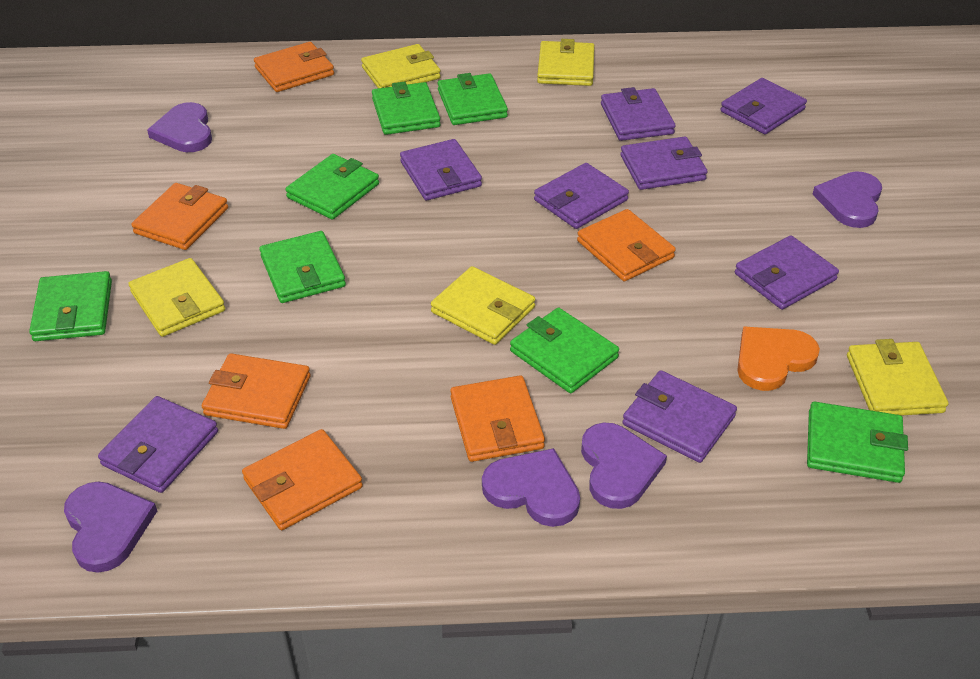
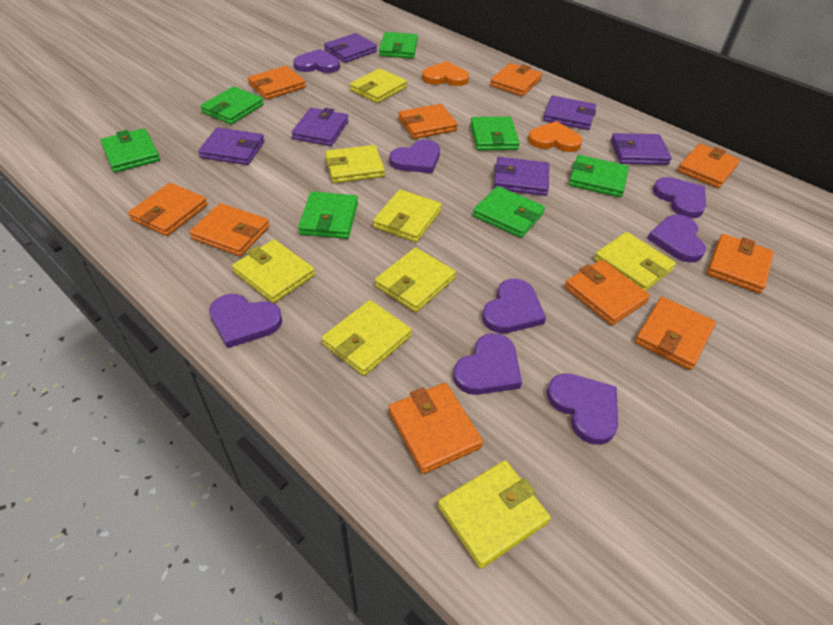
orange heart: [737,327,820,391] = 1 -> [422,61,469,86] [528,121,583,152] = 2
orange wallet: [131,183,228,250] [202,353,310,429] [242,429,363,530] [254,42,334,92] [450,375,545,462] [577,209,676,281] = 6 -> [128,183,208,236] [189,203,270,256] [248,66,306,100] [389,383,483,474] [399,104,458,139] [490,63,542,96] [565,260,650,325] [635,297,716,370] [677,143,740,188] [707,234,774,294] = 10
purple heart: [64,481,157,573] [147,102,212,152] [482,448,580,527] [581,422,667,509] [812,171,882,228] = 5 -> [209,294,282,348] [294,49,340,73] [389,140,440,173] [453,333,522,395] [482,279,546,333] [547,373,618,445] [647,214,706,263] [653,177,706,219] = 8
purple wallet: [98,396,218,493] [400,139,482,201] [534,163,629,229] [601,87,676,141] [620,137,707,190] [622,370,737,463] [720,78,807,134] [735,236,839,310] = 8 -> [198,127,265,165] [291,108,349,146] [324,33,377,63] [494,157,549,196] [543,96,596,130] [611,133,672,165] = 6
yellow wallet: [129,258,225,337] [361,44,441,88] [431,266,535,345] [537,39,595,86] [847,339,948,416] = 5 -> [232,239,315,303] [322,300,412,376] [325,145,385,183] [350,68,407,103] [373,189,442,242] [375,247,456,312] [438,460,551,569] [594,232,676,291] = 8

